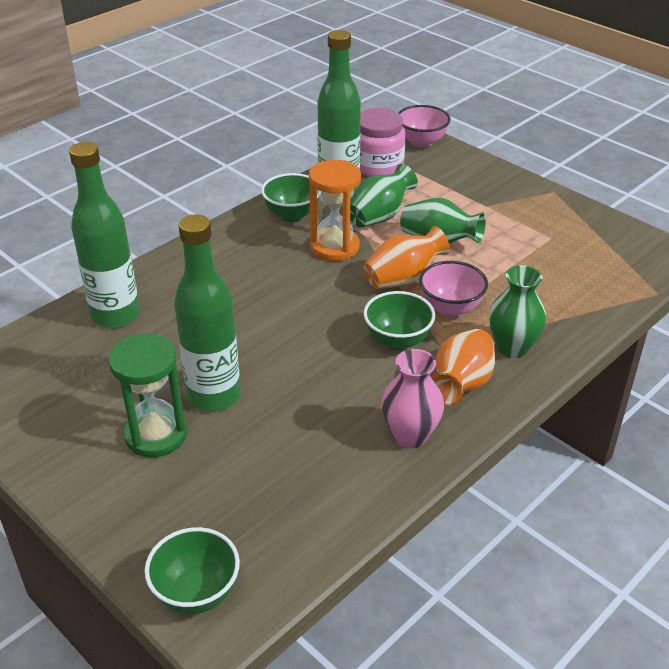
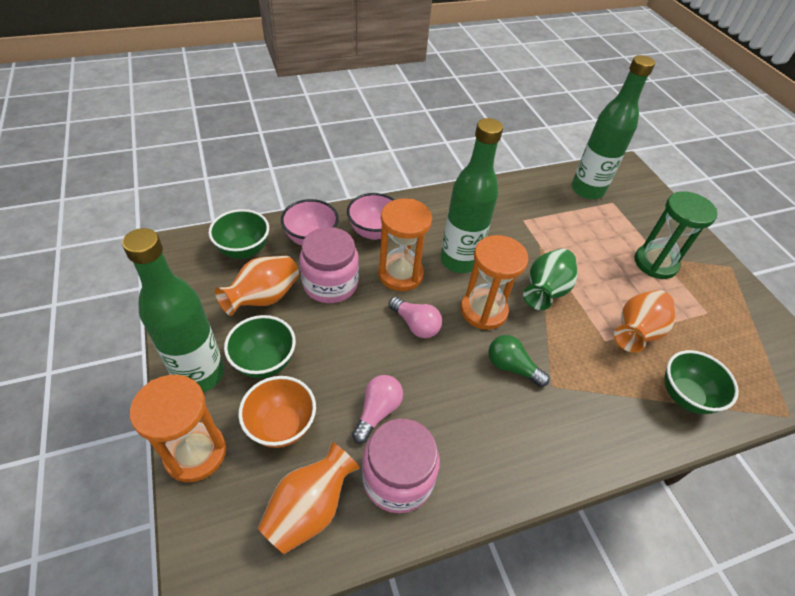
green light bulb: none = 0 -> [488,335,549,387] = 1
green vase: [350,164,418,228] [400,198,486,244] [489,265,546,358] = 3 -> [523,249,577,310] = 1
orange bowl: none = 0 -> [238,376,316,448] = 1
orange hourglass: [309,160,361,261] = 1 -> [130,375,226,482] [378,198,432,291] [461,235,528,330] = 3
orange vase: [364,226,450,289] [431,329,495,405] = 2 -> [215,256,299,316] [258,442,360,554] [614,290,675,353] = 3
pink jar: [360,108,406,176] = 1 -> [299,227,359,303] [362,419,440,513] = 2
pink light bulb: none = 0 -> [352,375,403,444] [388,297,442,338] = 2
pink vase: [381,349,444,448] = 1 -> none = 0

